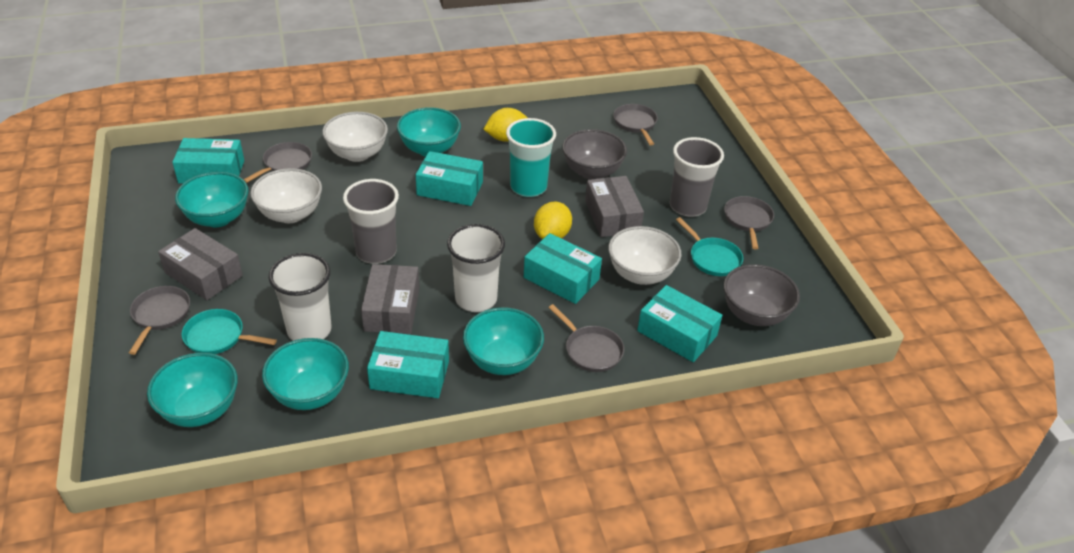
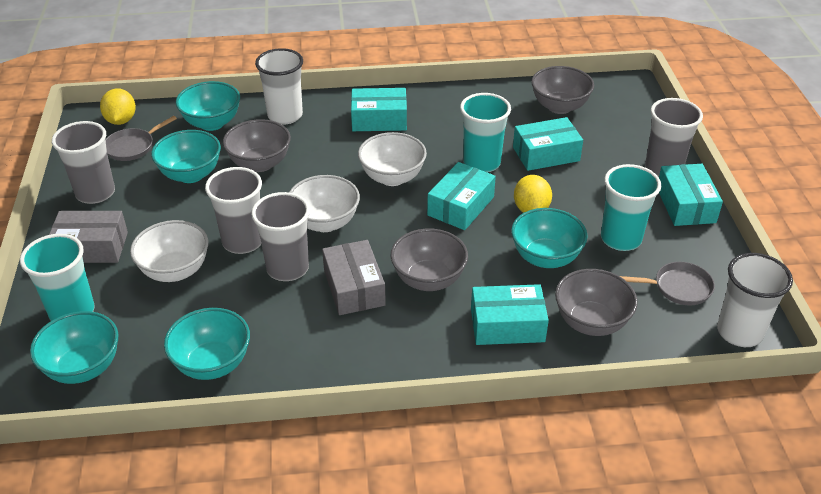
grey bowl: [562,129,627,180] [723,264,800,326] = 2 -> [223,119,291,172] [390,228,468,291] [531,66,594,114] [555,269,638,336] = 4
grey box: [158,228,243,300] [361,264,419,334] [585,176,644,237] = 3 -> [49,211,128,263] [322,240,386,315] = 2
grey cup: [343,179,399,264] [670,137,724,217] = 2 -> [52,121,115,204] [205,167,262,254] [251,192,310,281] [645,98,703,177] = 4
grey pan: [129,286,190,355] [243,142,312,183] [548,304,624,372] [613,104,658,145] [724,196,774,249] = 5 -> [105,116,177,161] [620,262,715,306] = 2
turquoise cup: [506,118,556,197] = 1 -> [20,234,95,321] [460,93,511,173] [601,164,661,251] = 3
turquoise pan: [182,309,277,354] [676,217,743,276] = 2 -> none = 0

